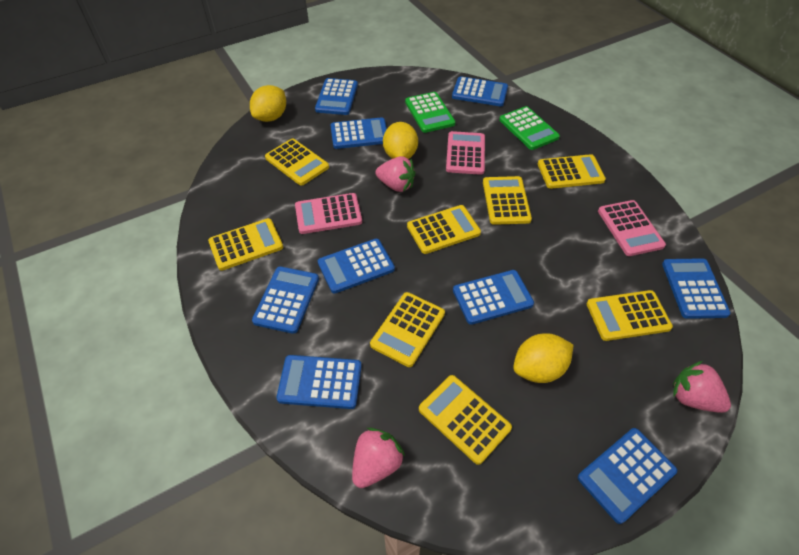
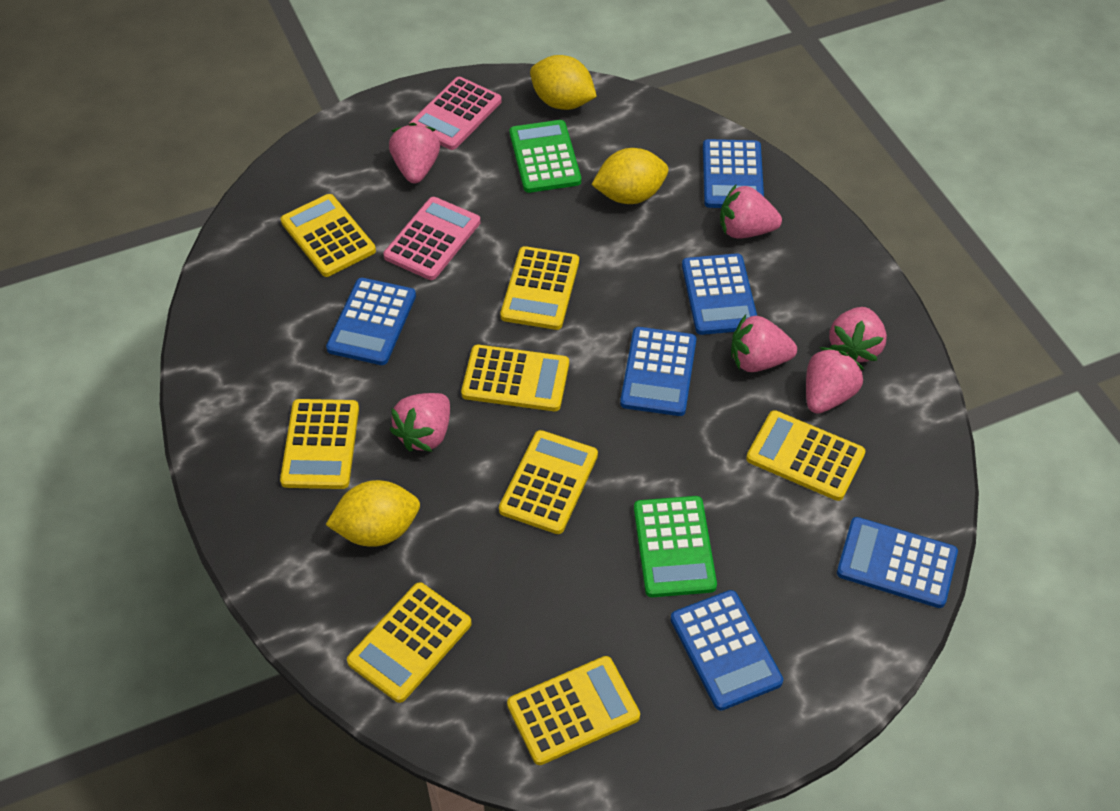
blue calculator: [252,266,319,334] [276,355,362,409] [315,78,358,115] [318,239,395,293] [330,117,387,149] [452,76,508,106] [453,270,534,325] [578,428,677,524] [662,258,731,319] = 9 -> [326,278,416,365] [620,327,696,416] [671,590,783,711] [682,253,757,335] [703,139,764,208] [837,517,958,608] = 6
pink calculator: [295,193,362,234] [446,131,485,175] [598,200,666,256] = 3 -> [383,197,480,280] [409,77,502,150] = 2
pink strawberry: [352,428,405,488] [375,156,416,192] [673,361,731,413] = 3 -> [389,123,440,183] [390,393,450,452] [720,184,782,238] [731,315,797,372] [806,347,864,414] [829,307,887,363] = 6

